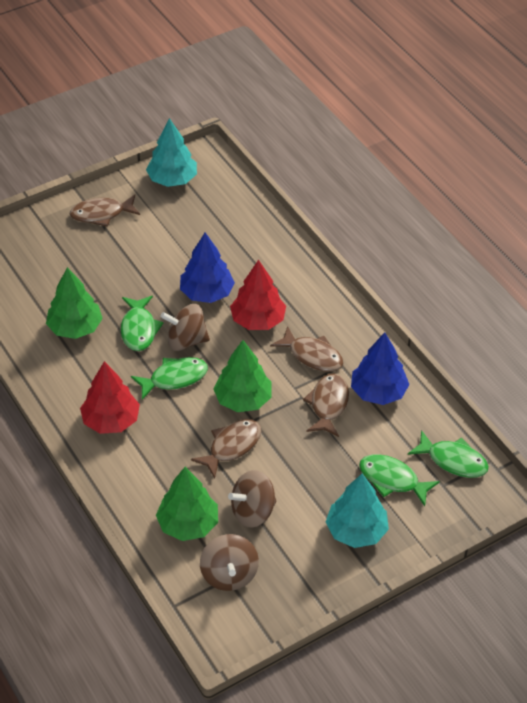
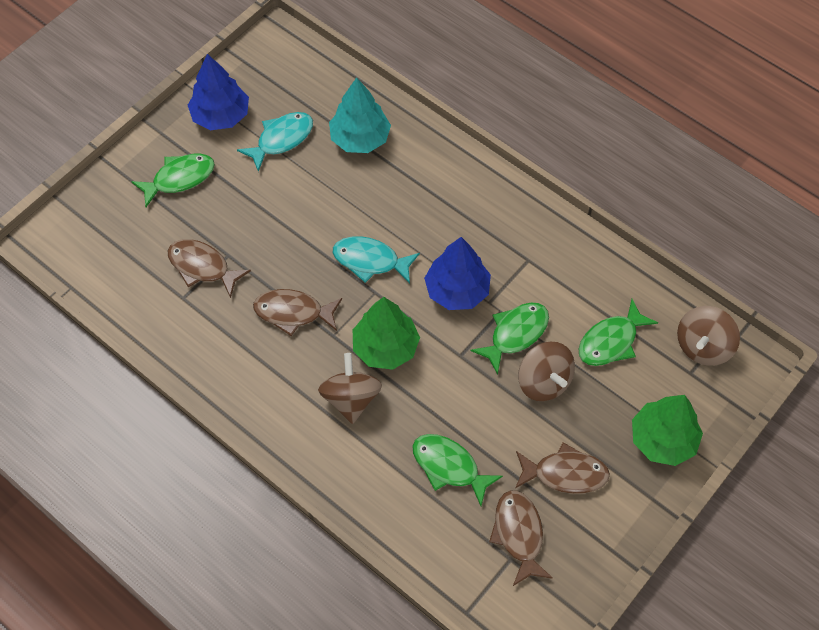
green tree: [46,267,103,339] [156,467,218,541] [214,340,271,412] = 3 -> [353,297,420,370] [632,395,703,466] = 2
red tree: [80,361,140,434] [230,260,286,330] = 2 -> none = 0
turquoise fish: none = 0 -> [237,112,313,172] [333,236,420,284] = 2
turquoise tree: [146,118,197,187] [326,474,389,548] = 2 -> [329,77,391,153] = 1

